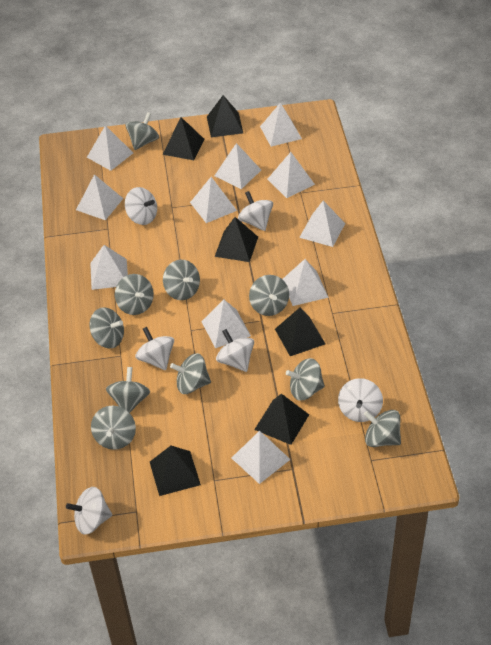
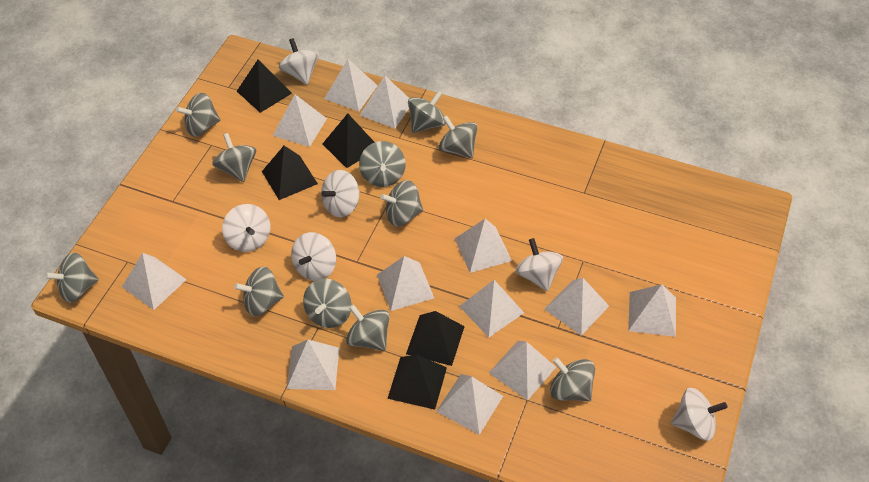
black pyramid: [150,446,201,496] [163,117,205,160] [207,95,243,137] [215,217,258,262] [254,393,309,445] [275,307,325,356] = 6 -> [237,59,292,113] [262,146,318,200] [322,113,375,168] [387,355,447,410] [406,311,465,366] = 5
grey spinning top: [89,307,124,348] [91,406,136,450] [106,367,150,413] [115,274,154,315] [125,112,159,150] [163,260,200,300] [170,353,211,394] [249,275,289,316] [286,358,325,401] [364,410,401,447] = 10 -> [45,253,99,303] [176,93,220,137] [212,133,256,182] [234,267,284,316] [303,279,352,328] [346,304,390,351] [359,141,406,187] [380,180,423,226] [408,91,446,133] [439,115,478,159] [550,357,595,402] = 11
white pyramid: [76,174,124,220] [87,125,133,171] [90,245,128,290] [190,177,237,223] [201,300,251,348] [214,143,261,189] [232,431,291,484] [260,103,302,147] [267,152,315,198] [282,259,329,306] [299,201,345,247] = 11 -> [122,253,187,310] [273,94,327,147] [287,340,339,390] [324,59,378,111] [360,76,409,129] [377,256,434,311] [436,374,503,435] [455,219,512,273] [459,280,524,337] [489,341,556,401] [545,278,609,336] [628,284,676,337] = 12

